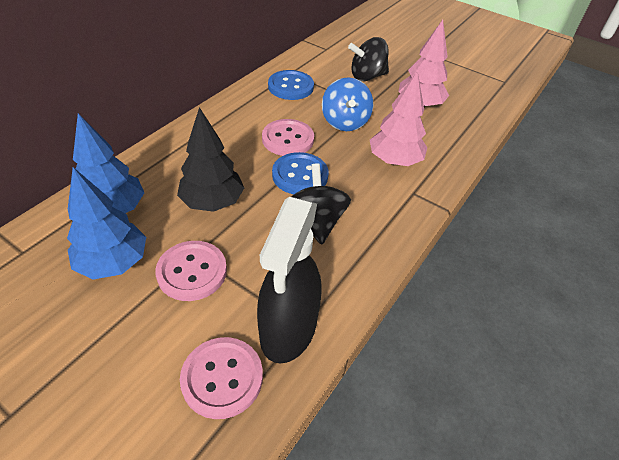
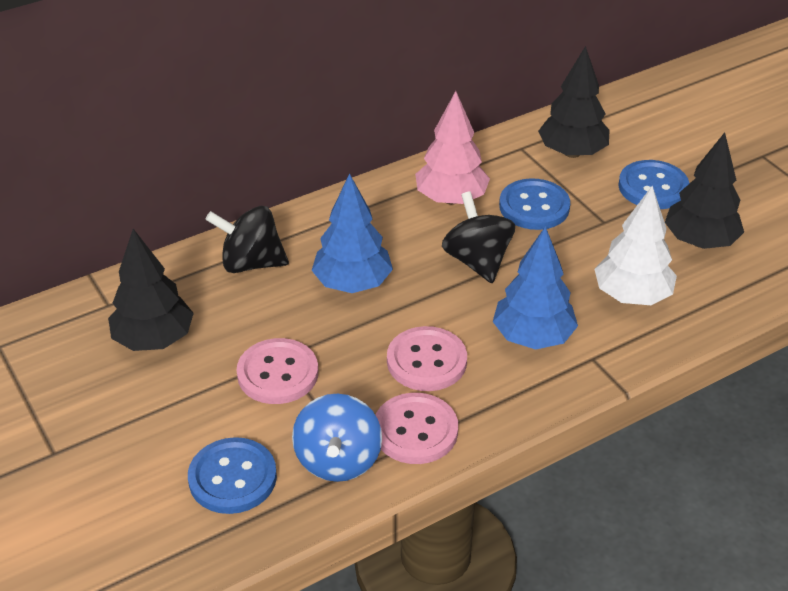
black spray bottle: [257,197,321,363] = 1 -> none = 0
black tree: [177,107,244,212] = 1 -> [108,229,194,351] [538,46,609,158] [665,132,744,249] = 3
blue button: [268,70,314,100] [272,152,329,194] = 2 -> [188,437,277,514] [499,178,570,230] [618,160,689,209] = 3
pink tree: [370,71,427,166] [398,20,449,108] = 2 -> [415,91,490,205] = 1
white tree: none = 0 -> [594,186,677,305] = 1

